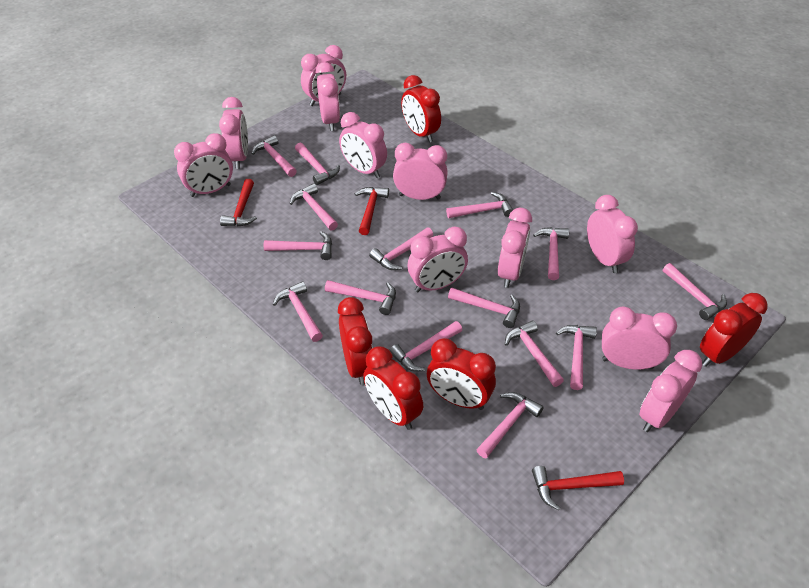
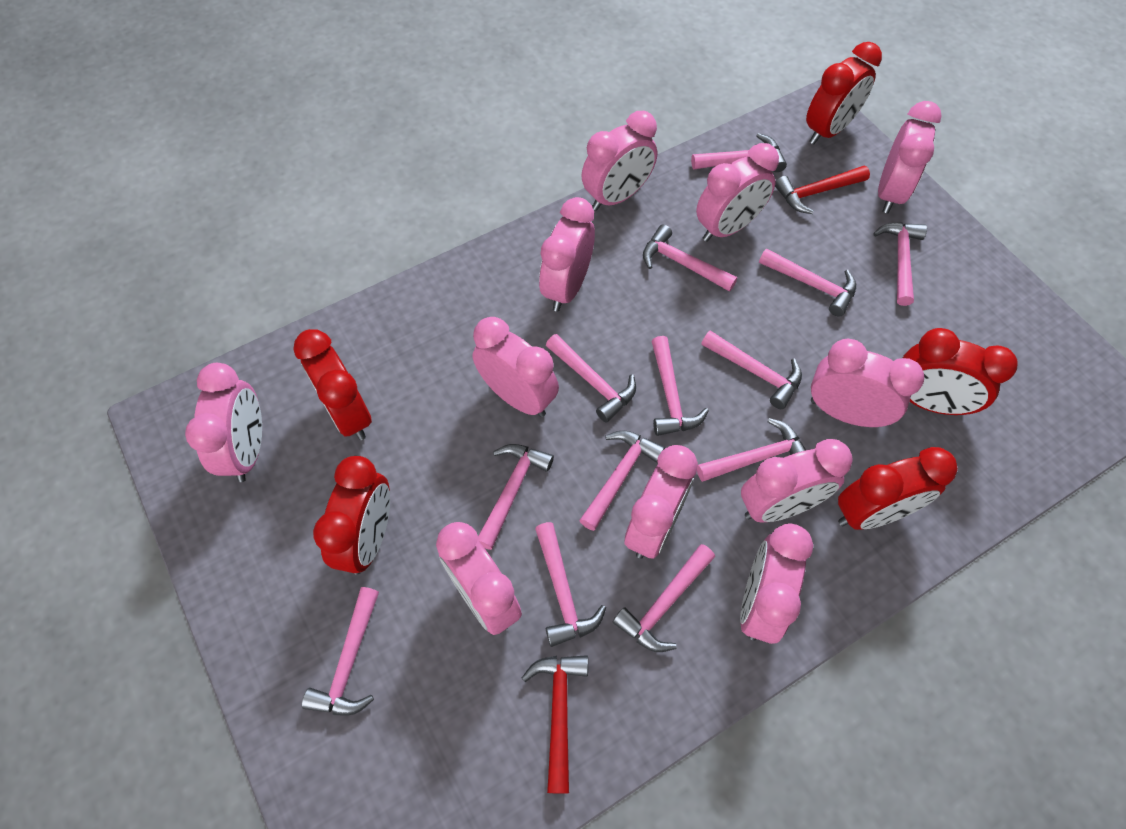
pink hammer: [252,135,297,177] [264,231,332,260] [273,281,323,342] [290,183,338,231] [295,143,340,185] [325,280,396,315] [369,227,433,270] [390,321,462,372] [446,192,513,218] [448,288,520,328] [476,392,544,458] [505,320,564,387] [533,227,569,280] [556,325,597,390] [663,263,727,320] = 15 -> [302,587,379,715] [478,444,554,550] [535,522,606,647] [546,334,636,423] [579,430,665,531] [612,544,715,652] [643,225,738,292] [652,336,709,436] [691,133,787,172] [697,418,806,482] [701,331,802,409] [759,248,856,316] [873,222,927,306] = 13
red hammer: [220,179,257,226] [355,187,389,235] [532,466,624,510] = 3 -> [522,655,588,794] [775,166,870,214] = 2

